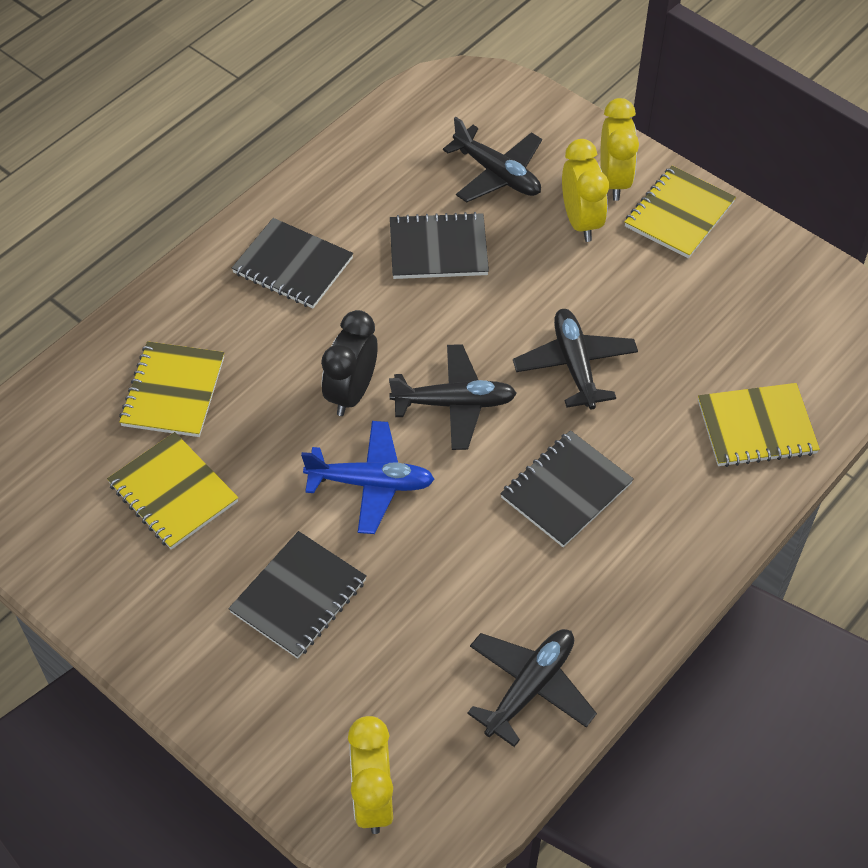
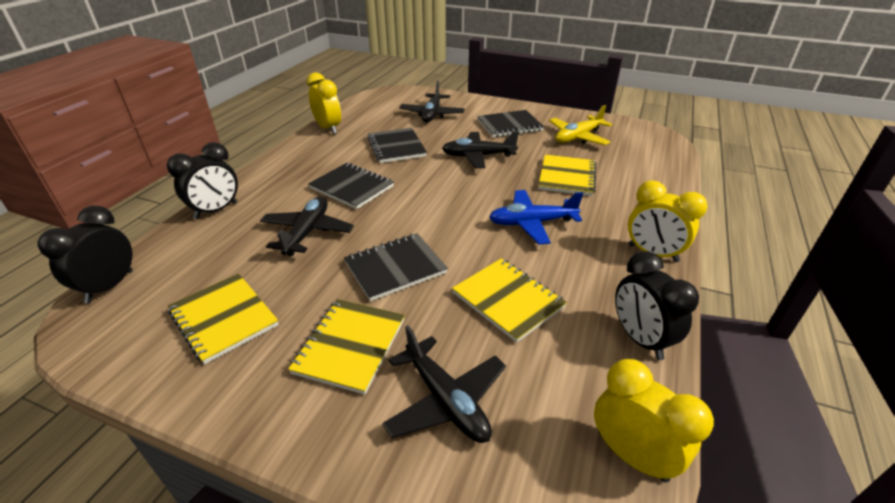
black clock: [321,310,377,416] = 1 -> [37,206,133,303] [167,142,238,219] [615,251,699,360] = 3
yellow plane: none = 0 -> [549,105,612,145] = 1

